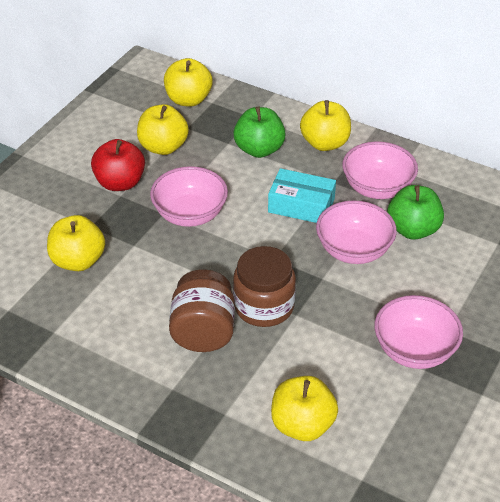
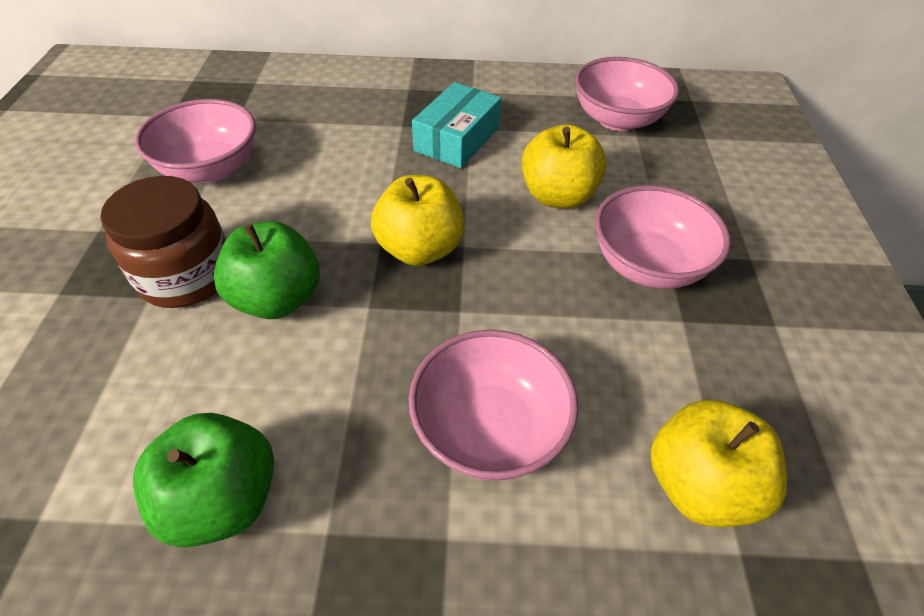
brown jar: [169,270,235,352] [233,246,296,327] = 2 -> [100,176,226,308] = 1
red apple: [91,139,145,191] = 1 -> none = 0
yellow apple: [47,215,105,271] [137,104,189,155] [164,58,213,107] [271,376,338,441] [300,100,351,151] = 5 -> [371,175,464,266] [522,124,607,209] [650,399,787,527] = 3

